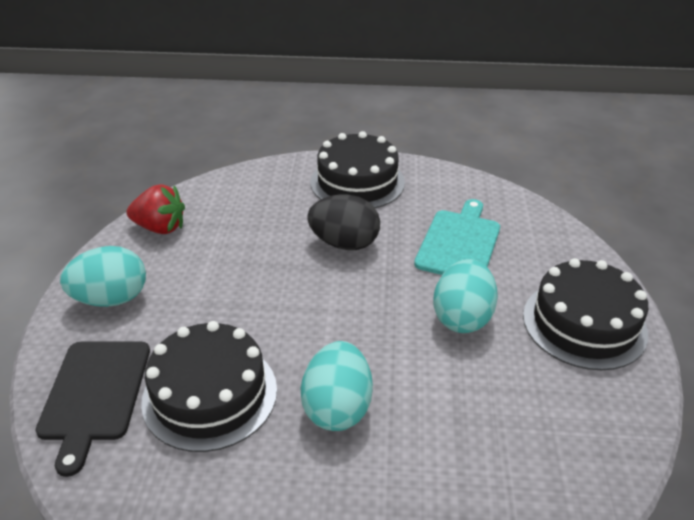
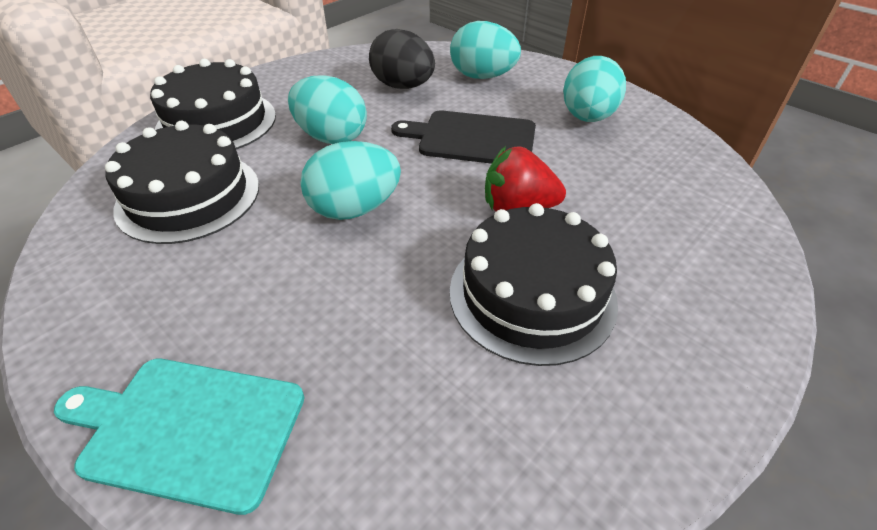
turquoise egg: [60,246,146,307] [300,341,373,431] [433,259,498,333] = 3 -> [288,75,367,144] [300,141,401,220] [450,21,521,79] [563,56,626,122] = 4

